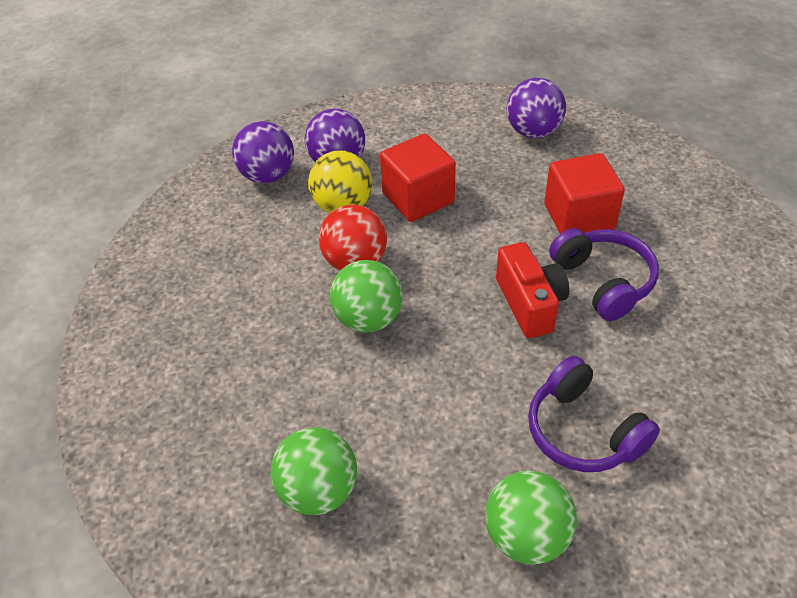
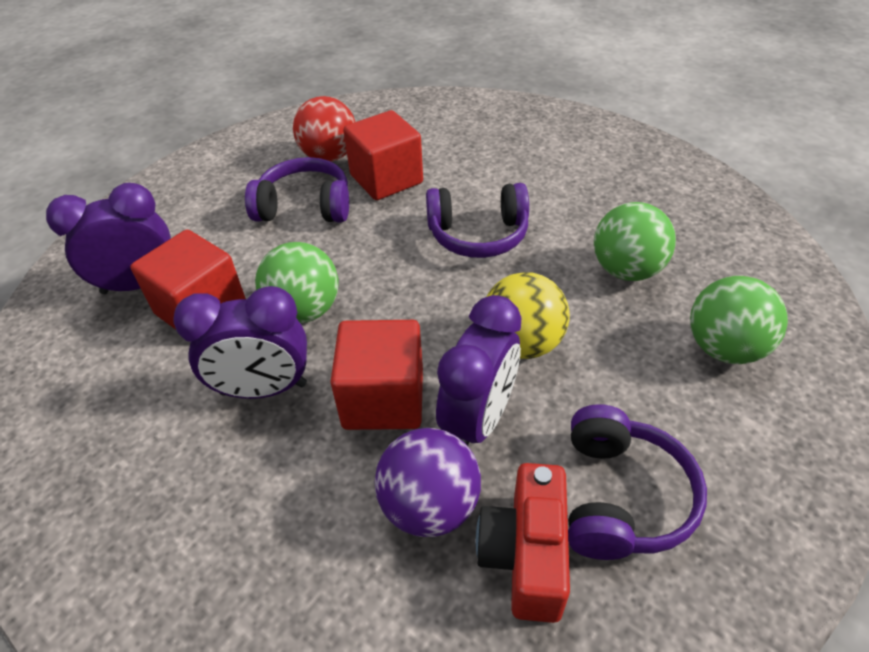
purple ball: [232,121,294,184] [305,108,365,162] [506,78,566,138] = 3 -> [374,428,481,537] = 1
purple clock: none = 0 -> [46,183,171,294] [173,286,307,399] [436,295,521,446] = 3
purple headphones: [528,356,660,472] [549,228,659,321] = 2 -> [245,157,349,222] [426,183,529,258] [568,404,707,560] = 3
red cube: [380,134,456,222] [544,153,625,234] = 2 -> [130,229,246,330] [331,320,423,430] [343,110,423,200] = 3

